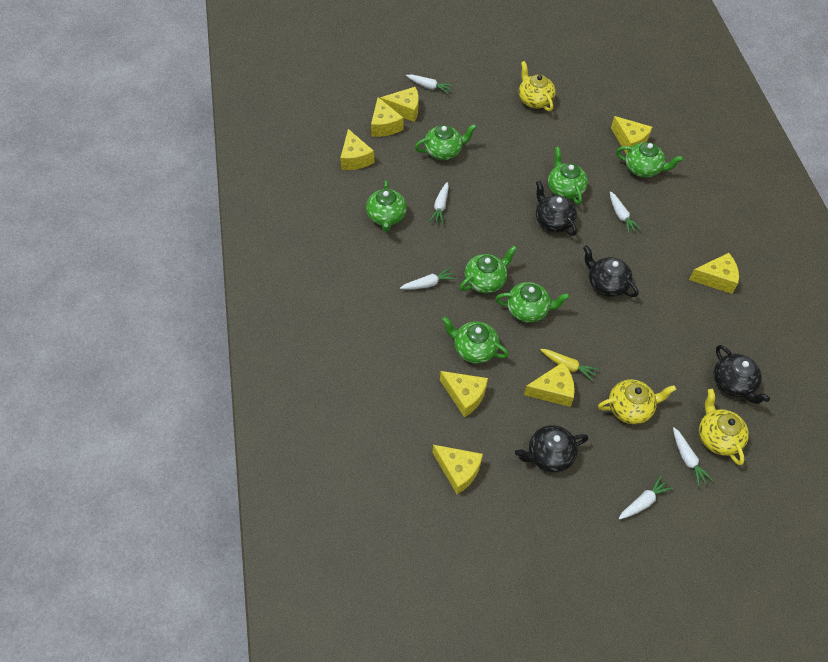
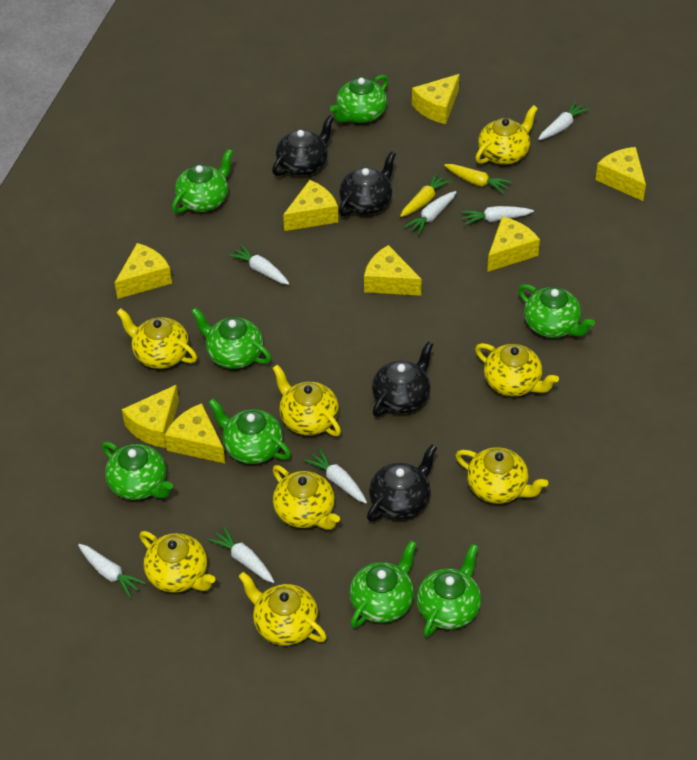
green teapot: [366,180,407,232] [415,124,477,160] [442,316,509,364] [460,246,517,293] [495,282,570,323] [548,147,588,205] [616,142,683,178] = 7 -> [102,442,173,500] [172,149,233,213] [191,307,271,369] [208,398,291,464] [330,75,388,123] [349,541,417,628] [416,544,481,637] [518,284,595,338] = 8
white carrot: [400,267,456,290] [406,74,453,94] [429,182,449,224] [610,191,641,234] [619,475,673,520] [673,427,713,487] = 6 -> [78,544,146,598] [208,526,274,583] [228,244,289,285] [304,448,367,503] [404,191,456,235] [461,206,534,225] [538,101,590,140] = 7
yellow carrot: [540,349,599,381] = 1 -> [400,173,451,217] [444,164,512,194] = 2
yellow teapot: [519,61,556,111] [598,379,676,424] [699,389,749,465] = 3 -> [116,308,197,369] [139,531,215,593] [238,572,327,646] [273,365,341,436] [273,465,340,530] [456,447,548,504] [475,343,559,397] [476,105,538,165] = 8

